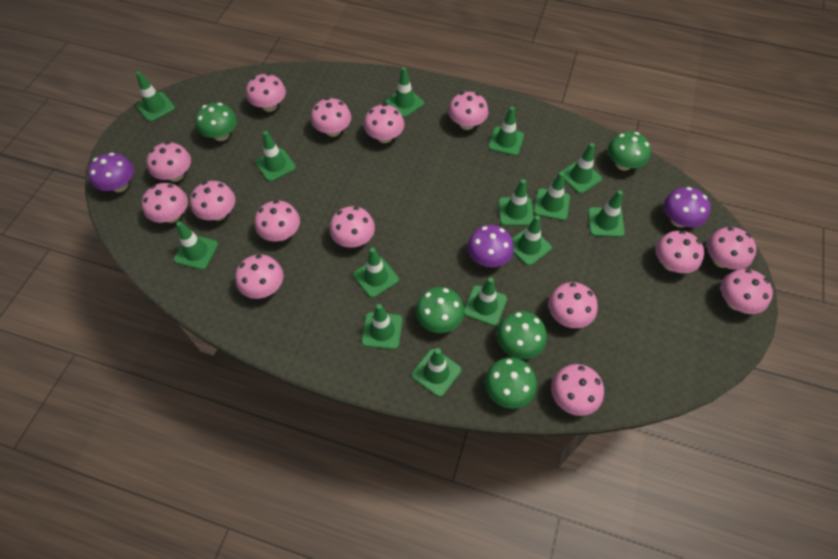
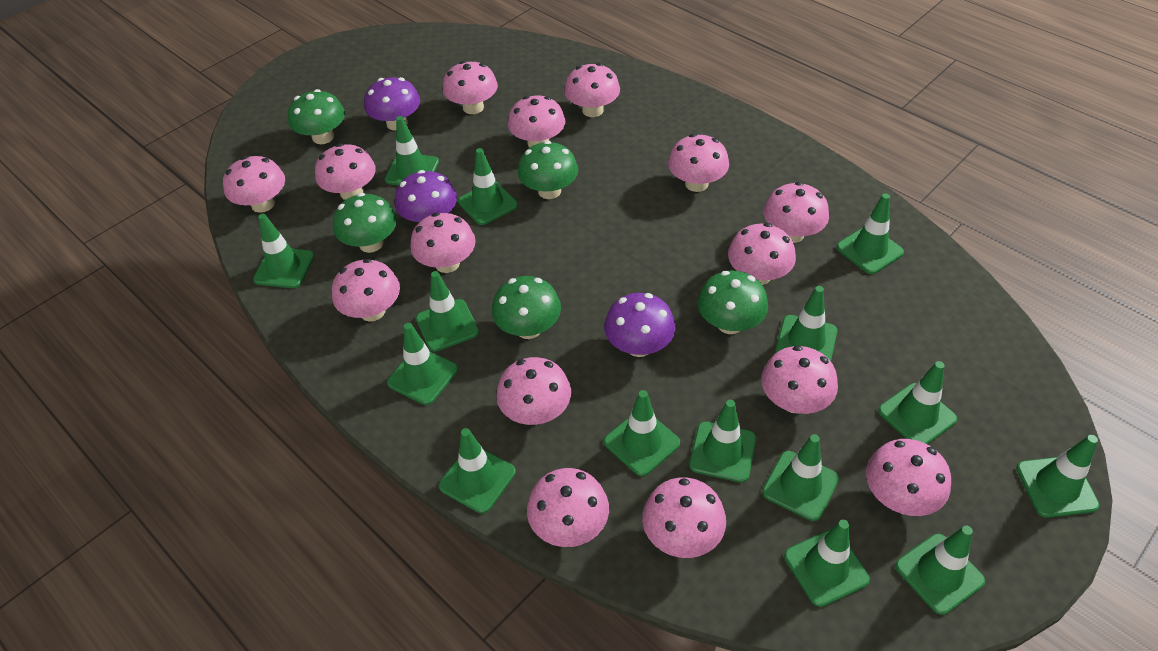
green traffic cone: [136,71,175,122] [174,221,218,270] [255,131,296,181] [353,248,399,298] [362,304,402,350] [386,67,424,117] [411,348,461,397] [464,277,507,326] [488,107,524,156] [499,179,534,226] [512,215,552,266] [534,172,570,221] [561,143,602,194] [588,190,625,237] = 14 -> [253,214,314,288] [385,116,439,185] [387,323,458,405] [416,271,479,352] [439,428,516,514] [458,148,518,225] [604,390,680,476] [689,400,756,483] [762,434,839,521] [775,286,837,361] [784,520,870,607] [836,193,904,274] [878,361,957,445] [895,526,985,615] [1016,435,1099,518] = 15

